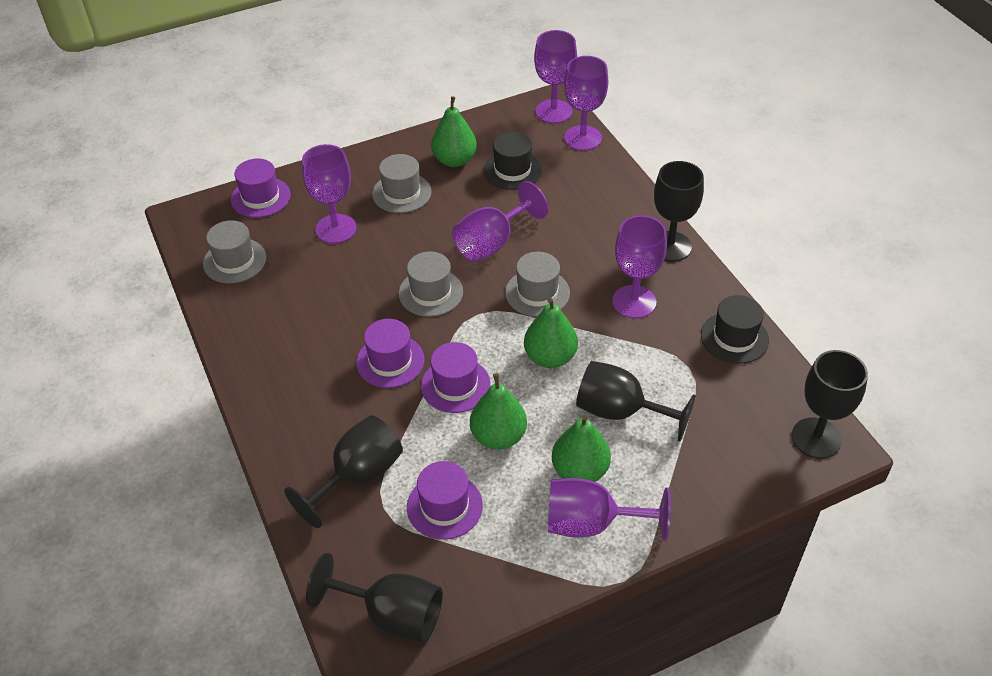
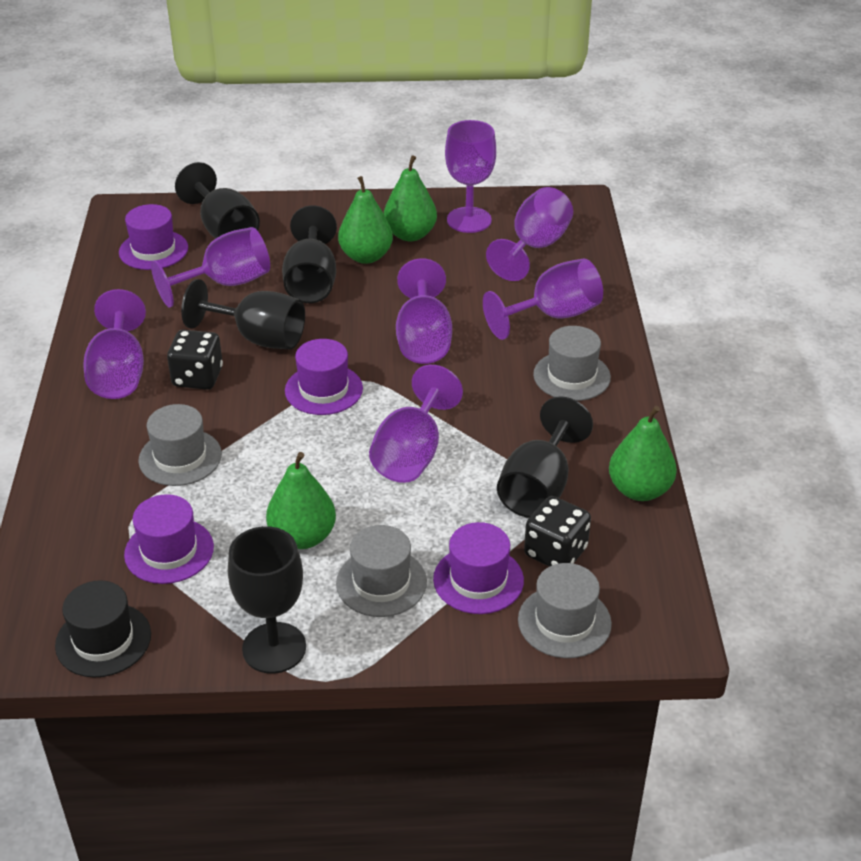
black dice: none = 0 -> [167,330,223,390] [524,496,591,567] = 2
black hat: [484,132,542,190] [701,295,769,364] = 2 -> [55,580,151,677] = 1
purple goblet: [302,144,357,244] [452,181,548,262] [534,30,577,124] [548,478,671,541] [564,56,608,151] [612,215,667,318] = 6 -> [83,289,146,399] [151,227,270,308] [369,365,463,483] [396,258,452,364] [445,120,496,233] [483,258,603,340] [486,187,573,281] = 7

